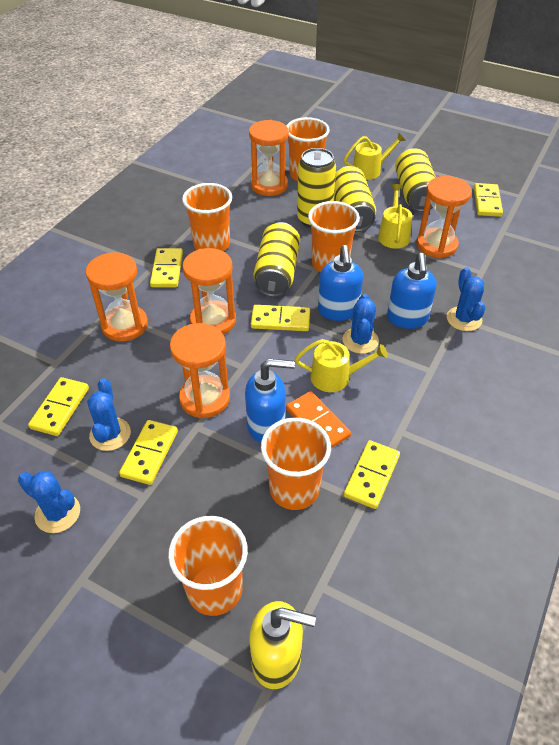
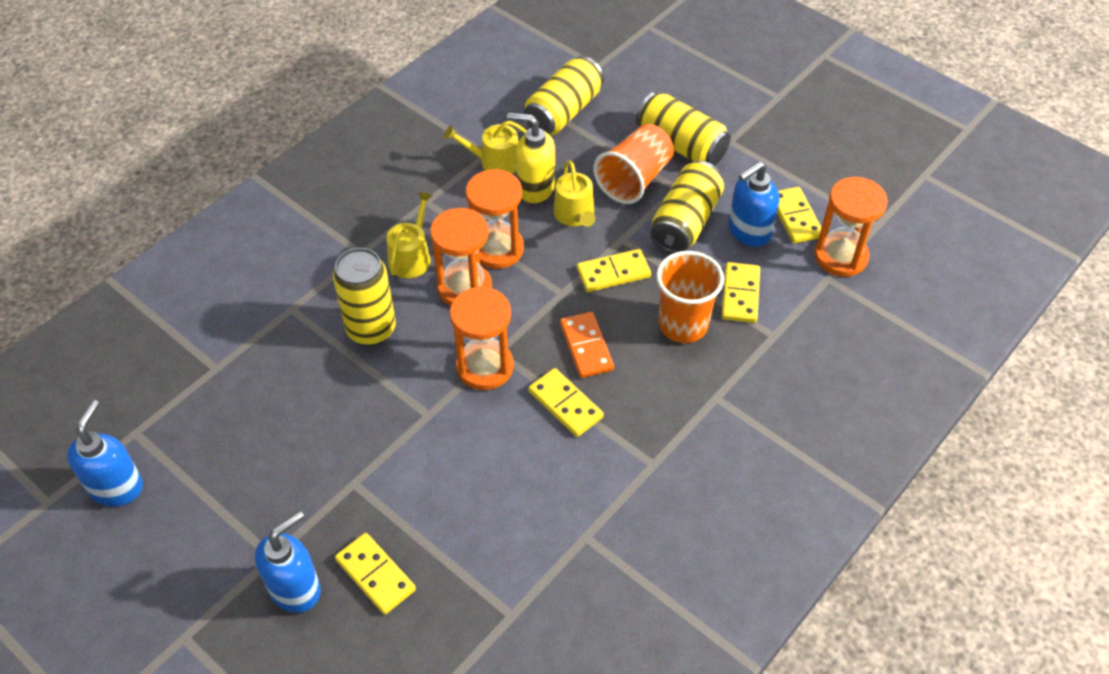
blue cactus: [18,471,80,533] [87,378,131,451] [342,294,379,354] [447,267,486,331] = 4 -> none = 0
orange cup: [168,516,248,616] [182,183,232,251] [261,418,331,510] [286,117,330,181] [308,201,360,272] = 5 -> [593,124,674,204] [656,251,724,343] = 2
orange hourglass: [86,252,148,342] [170,323,230,418] [182,248,236,335] [249,120,289,196] [417,176,472,258] = 5 -> [430,208,492,306] [450,286,514,390] [466,169,524,269] [814,177,888,277] = 4
yellow domino: [28,377,89,436] [119,420,178,485] [150,248,183,287] [251,305,310,331] [344,440,400,509] [474,183,503,217] = 6 -> [335,533,416,615] [528,368,604,437] [577,249,651,292] [722,262,760,323] [777,187,822,244] = 5

